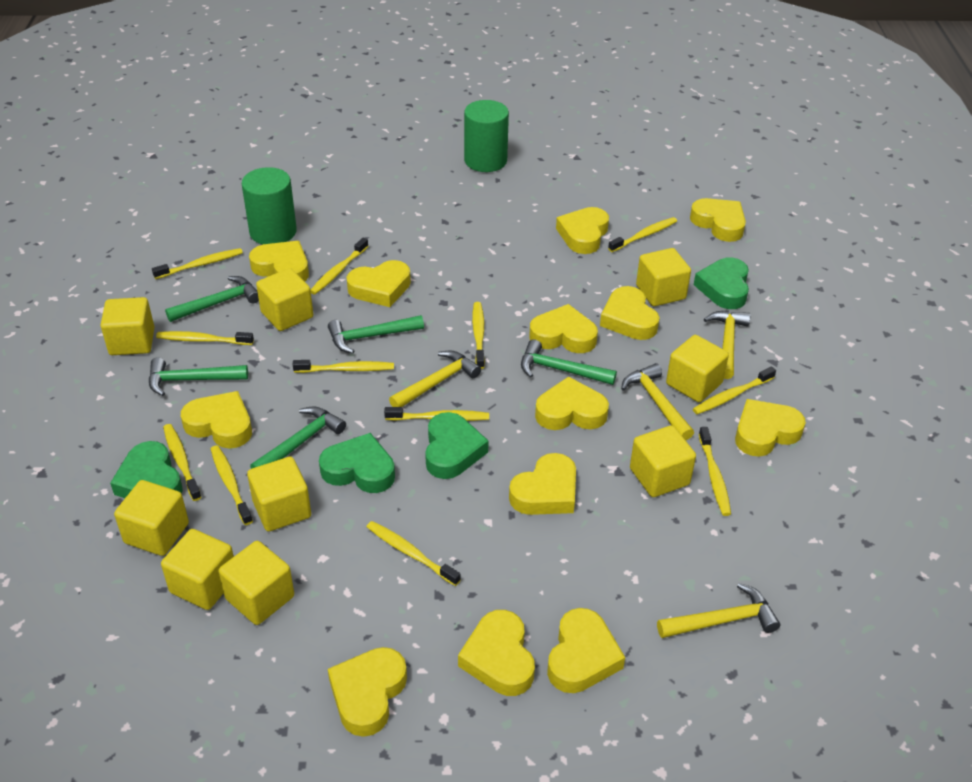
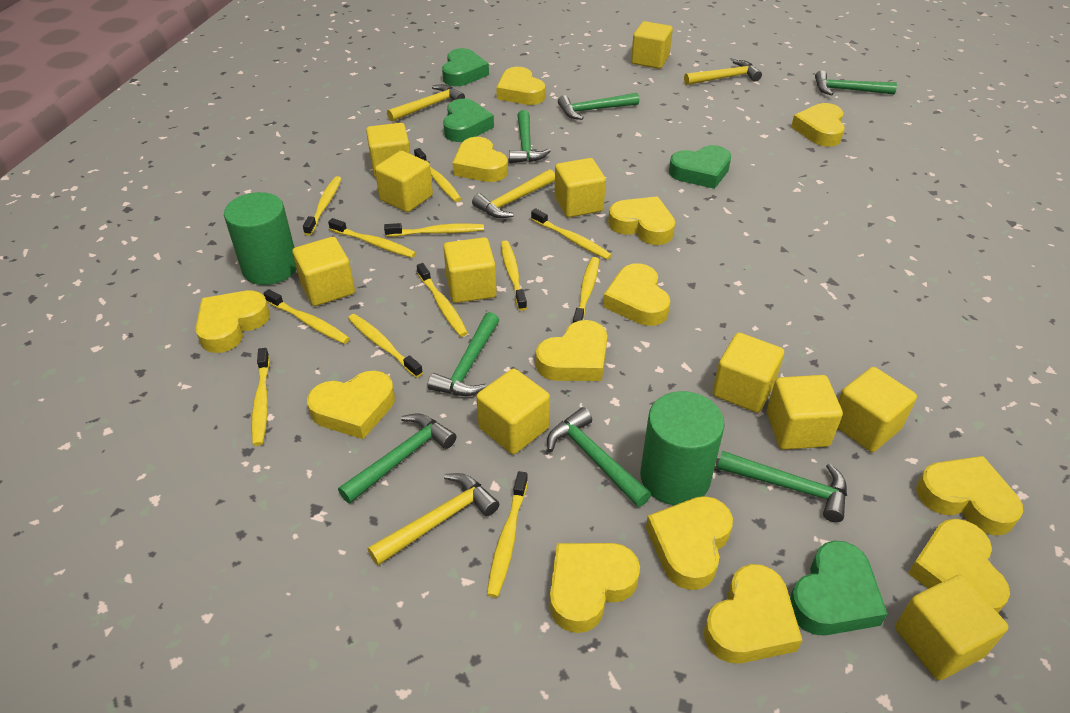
green hammer: [149,357,248,396] [165,276,259,322] [250,407,346,469] [328,315,424,354] [521,339,617,385] = 5 -> [338,414,456,503] [427,312,499,396] [509,110,551,163] [547,407,651,507] [558,93,639,120] [717,451,847,522] [815,71,897,96] = 7
yellow cube: [100,297,154,355] [114,480,189,556] [161,529,234,610] [219,541,294,625] [247,456,311,532] [256,268,313,331] [630,425,696,497] [636,248,691,306] [666,335,729,402] = 9 -> [292,237,355,306] [366,123,410,178] [375,151,433,212] [443,237,497,303] [476,369,550,454] [555,158,606,217] [631,21,673,69] [713,333,784,413] [767,375,843,450] [838,367,917,452] [895,574,1008,680] = 11

